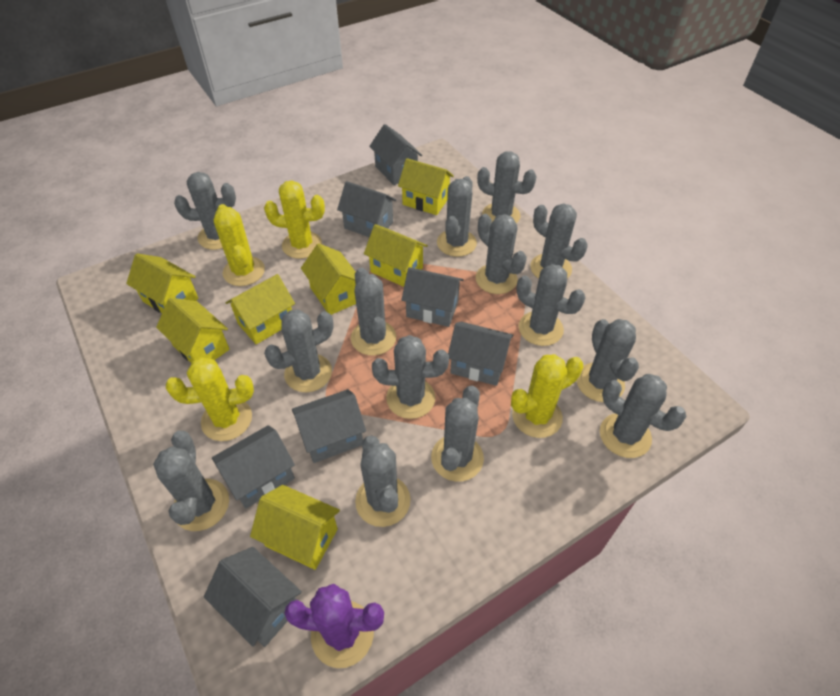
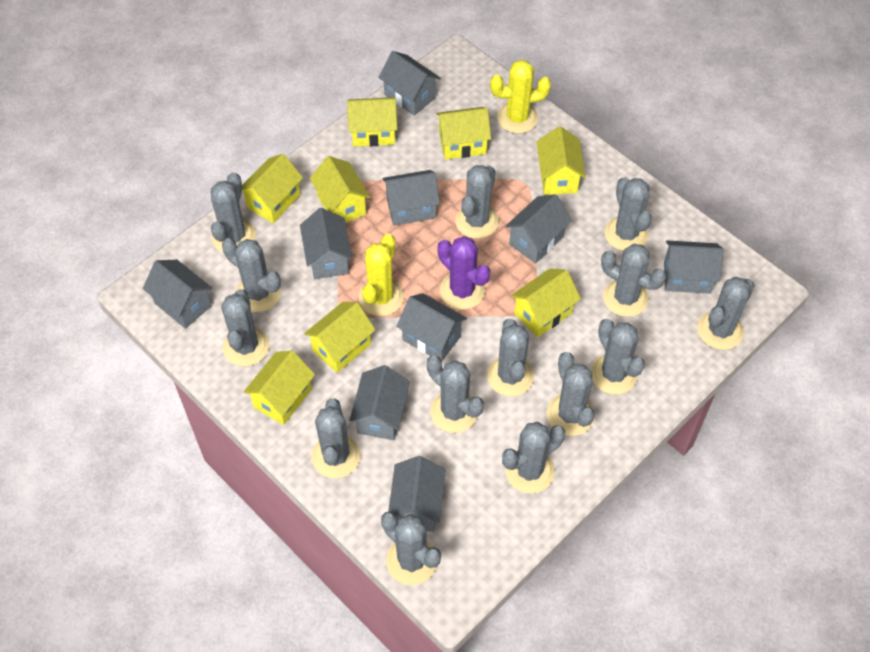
grey house: [204,547,302,647] [212,425,295,509] [292,389,366,463] [337,181,396,237] [369,124,422,185] [401,267,464,327] [448,322,513,386] = 7 -> [143,260,213,329] [300,208,352,279] [349,365,410,440] [378,51,441,116] [382,170,440,226] [388,456,445,532] [396,293,467,361] [505,194,572,264] [664,240,723,294] = 9
yellow cactus: [166,357,254,441] [214,204,265,286] [264,180,325,259] [511,354,583,438] = 4 -> [359,234,404,316] [490,60,551,133] = 2
yellow house: [126,254,199,313] [156,298,230,363] [226,274,295,344] [250,485,340,570] [301,243,356,315] [364,224,428,287] [398,158,454,215] = 7 -> [242,154,303,223] [243,351,315,425] [304,302,375,373] [310,156,370,223] [347,97,397,147] [436,107,491,160] [511,268,581,337] [537,126,586,195] = 8

